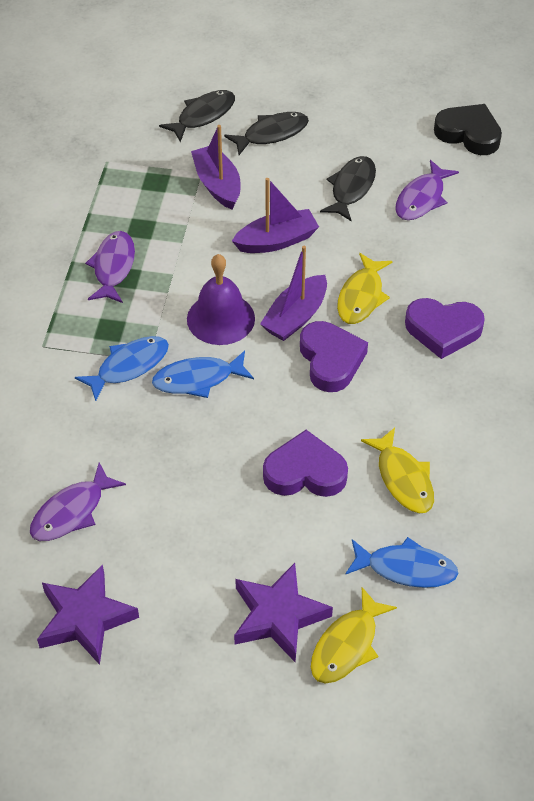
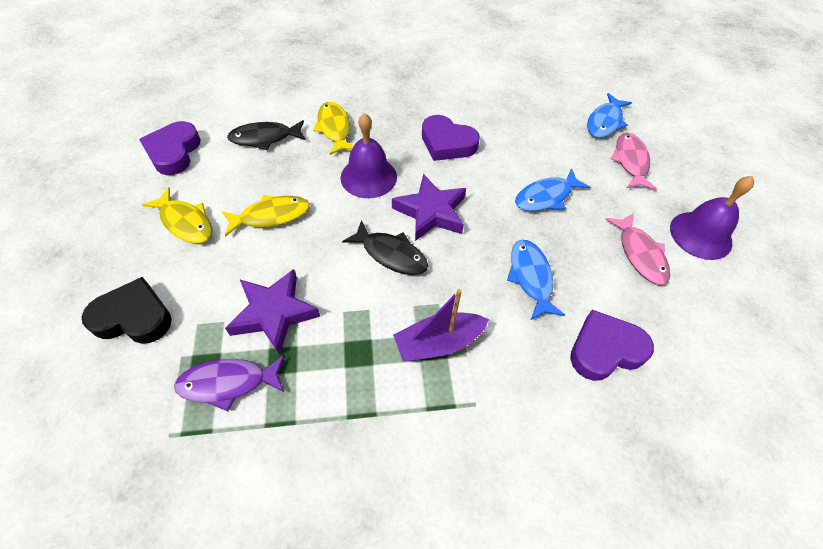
black fish: [159,90,235,142] [224,112,309,155] [320,156,376,221] = 3 -> [227,120,306,150] [342,220,428,275] = 2
pink fish: none = 0 -> [605,213,670,285] [611,133,657,190] = 2
purple bell: [187,254,255,345] = 1 -> [341,113,397,198] [670,176,754,260] = 2
purple boat: [191,125,241,209] [232,178,319,253] [260,246,327,341] = 3 -> [393,289,489,361] = 1
purple fish: [30,463,126,541] [85,231,135,303] [395,160,459,220] = 3 -> [174,355,285,411] = 1

